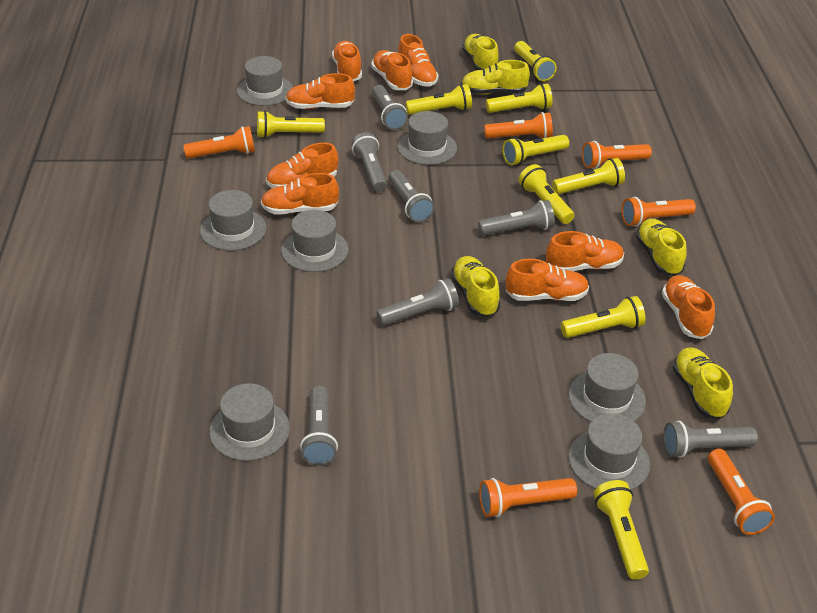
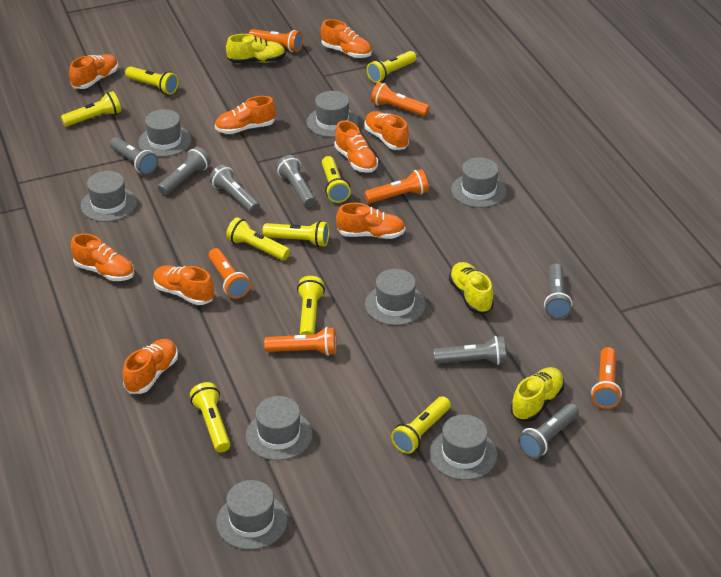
grey hat: [200,190,267,251] [209,383,290,461] [237,56,293,106] [281,210,349,272] [397,111,457,165] [568,353,646,422] [568,413,650,490] = 7 -> [81,171,137,222] [138,109,192,157] [216,480,288,550] [246,396,313,460] [307,91,358,137] [365,269,426,325] [429,415,497,480] [451,157,506,208] = 8
yellow shoe: [451,256,500,317] [461,60,530,95] [462,34,499,70] [636,219,687,276] [673,348,733,419] = 5 -> [226,34,286,63] [449,262,494,314] [510,367,564,422] = 3

